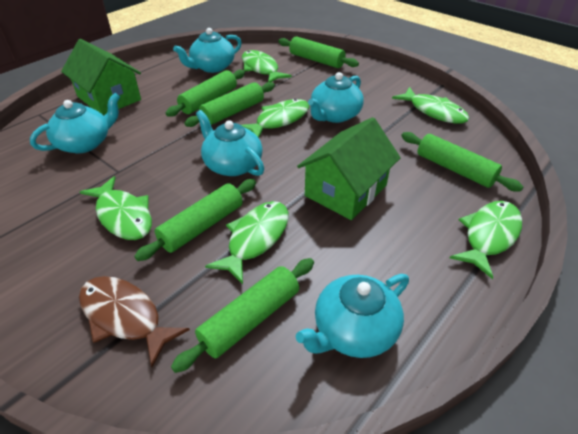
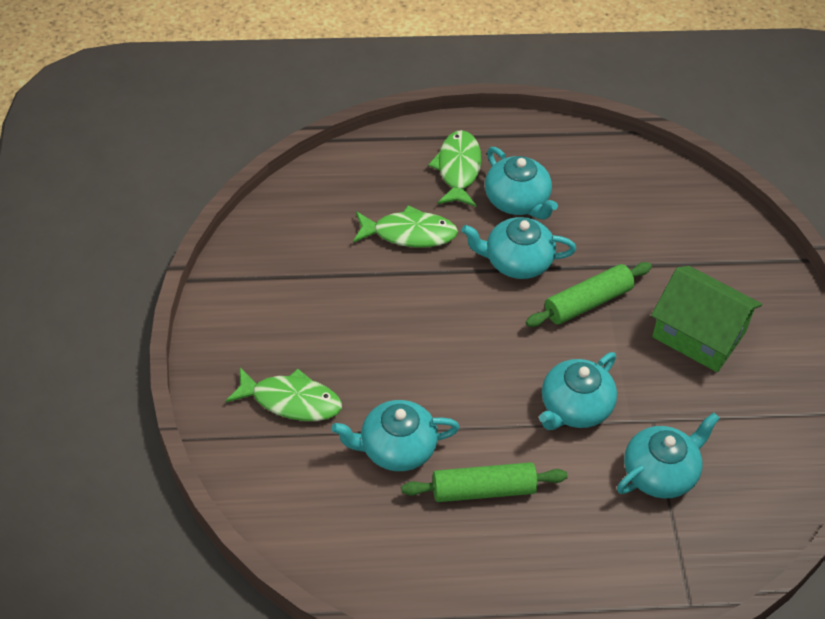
brown fish: [79,276,190,367] = 1 -> none = 0
green fish: [80,176,152,240] [205,201,288,284] [242,50,292,82] [242,99,309,138] [392,87,470,124] [450,201,522,279] = 6 -> [226,367,342,421] [353,205,458,247] [428,130,482,207] = 3
green house: [61,39,141,115] [297,117,401,220] = 2 -> [651,266,762,372] = 1
green rolling pin: [134,179,256,261] [166,70,245,117] [171,258,314,373] [184,82,275,127] [278,36,359,68] [401,132,523,192] = 6 -> [401,462,568,502] [526,262,652,327] = 2

